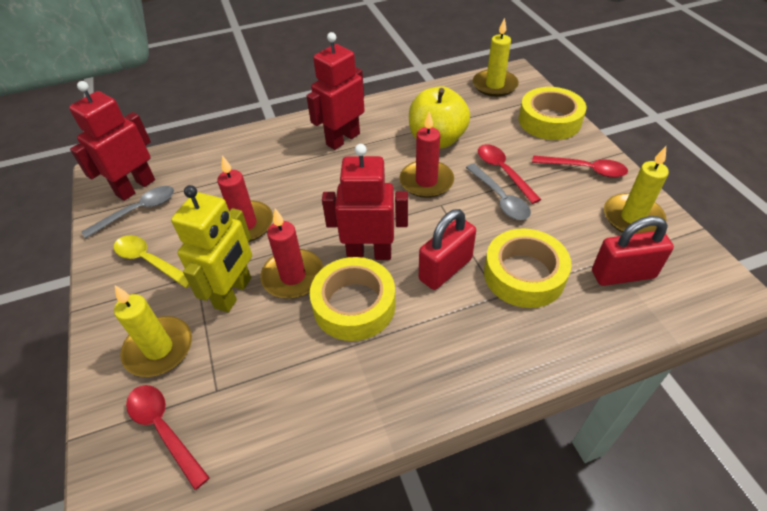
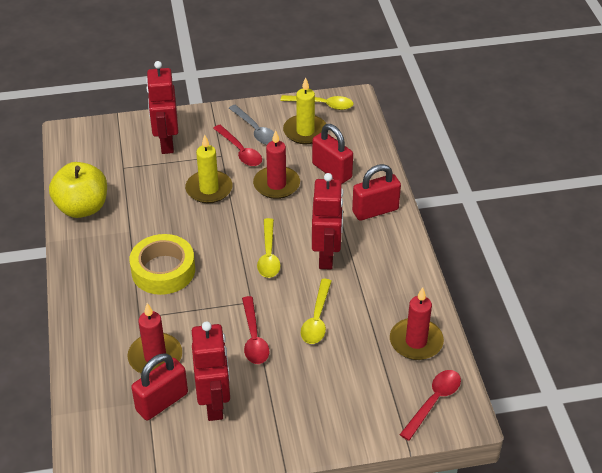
grey spoon: [81,186,174,239] [466,164,531,220] = 2 -> [229,105,274,145] = 1
red padlock: [419,209,476,290] [592,216,674,286] = 2 -> [131,353,188,420] [312,124,353,184] [352,164,401,221] = 3
yellow candle: [114,286,192,377] [473,17,518,97] [604,146,669,234] = 3 -> [185,135,233,203] [283,77,326,144] = 2
yellow robot: [171,185,252,312] = 1 -> none = 0
yellow spoon: [114,235,190,288] = 1 -> [257,218,281,278] [280,95,354,110] [301,279,332,344] = 3
yellow tape: [310,257,396,341] [484,228,572,308] [519,87,586,140] = 3 -> [129,234,195,295] = 1

